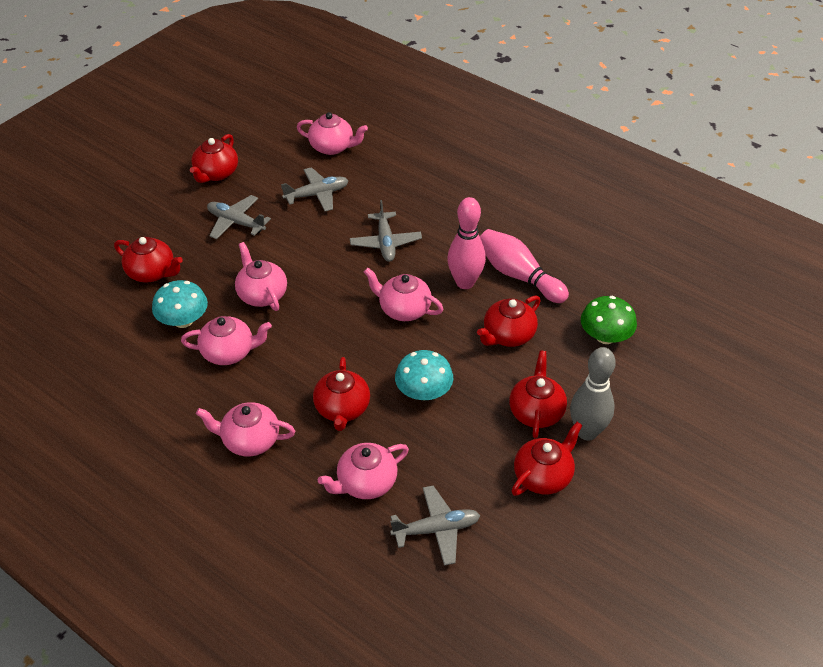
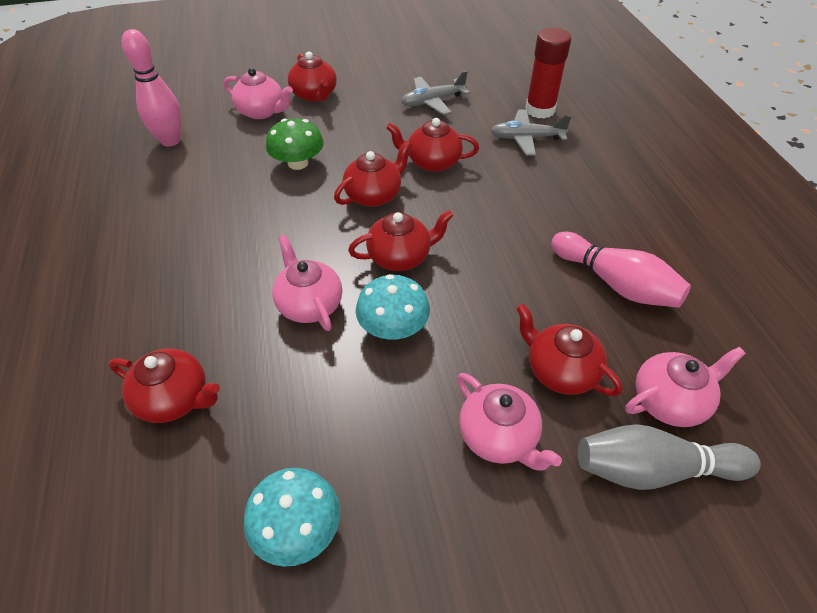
grey plane: [207,195,271,239] [281,167,349,211] [350,200,422,262] [390,485,480,566] = 4 -> [401,71,470,115] [491,110,572,156] = 2
pink teapot: [181,316,272,365] [196,402,295,456] [235,242,287,311] [297,112,368,155] [318,443,409,499] [364,268,443,321] = 6 -> [224,68,293,119] [272,235,342,331] [457,373,562,470] [625,347,746,427] = 4
red glue stick: none = 0 -> [525,28,571,119] = 1

